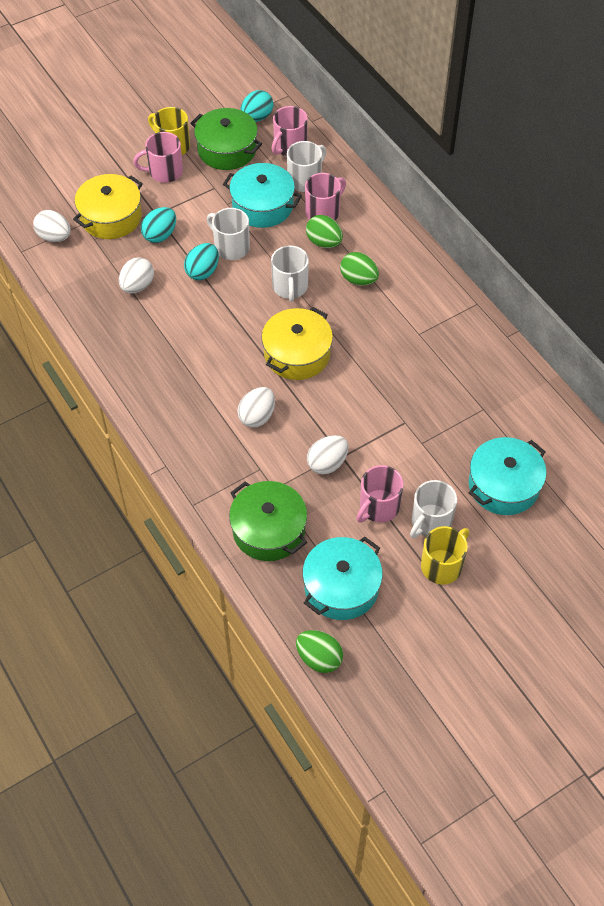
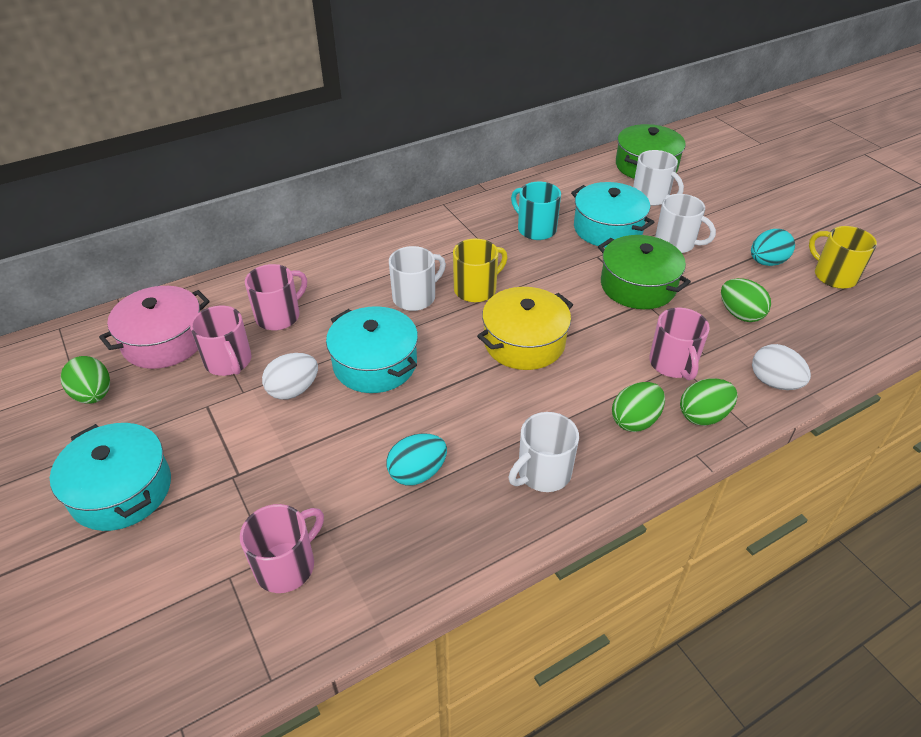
green egg: [296,630,343,673] [306,215,343,248] [340,252,379,285] = 3 -> [61,356,110,404] [612,382,665,432] [680,378,738,426] [721,278,771,322] = 4
pink pot: none = 0 -> [99,286,210,369] = 1
turquoise egg: [141,207,176,243] [184,243,219,280] [241,90,273,122] = 3 -> [386,433,447,485] [751,229,795,266] = 2
turquoise mug: none = 0 -> [511,182,561,240] = 1
white egg: [33,210,71,242] [119,257,154,293] [237,387,275,428] [307,435,349,474] = 4 -> [262,353,318,400] [752,344,811,390] = 2
yellow pot: [73,174,143,239] [261,307,333,380] = 2 -> [477,287,573,370] = 1

